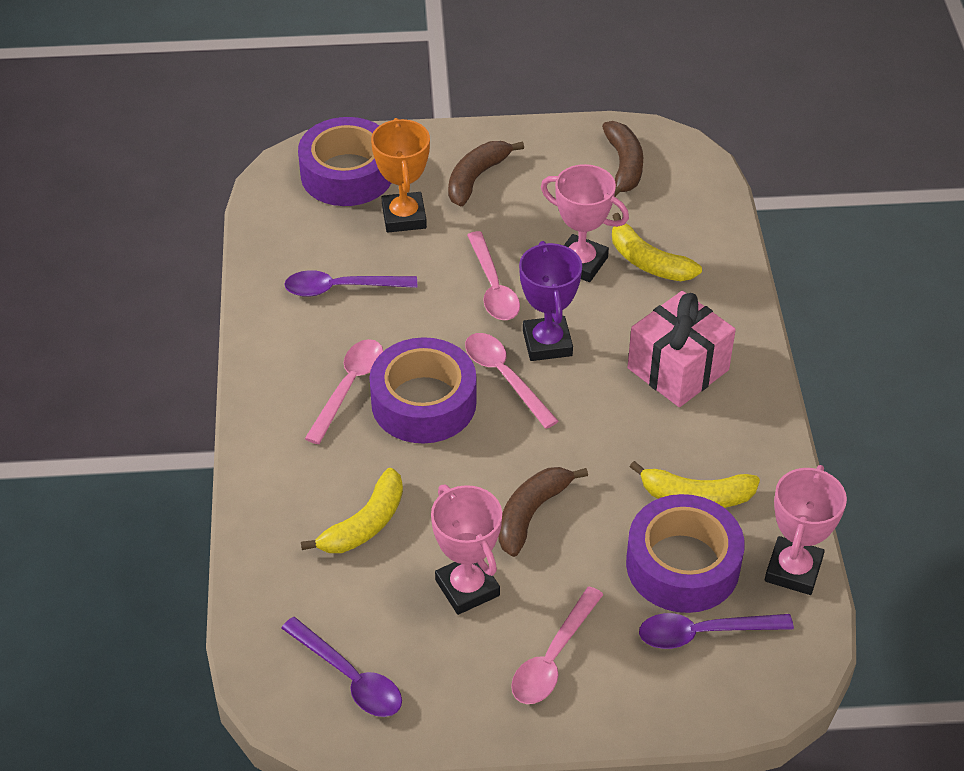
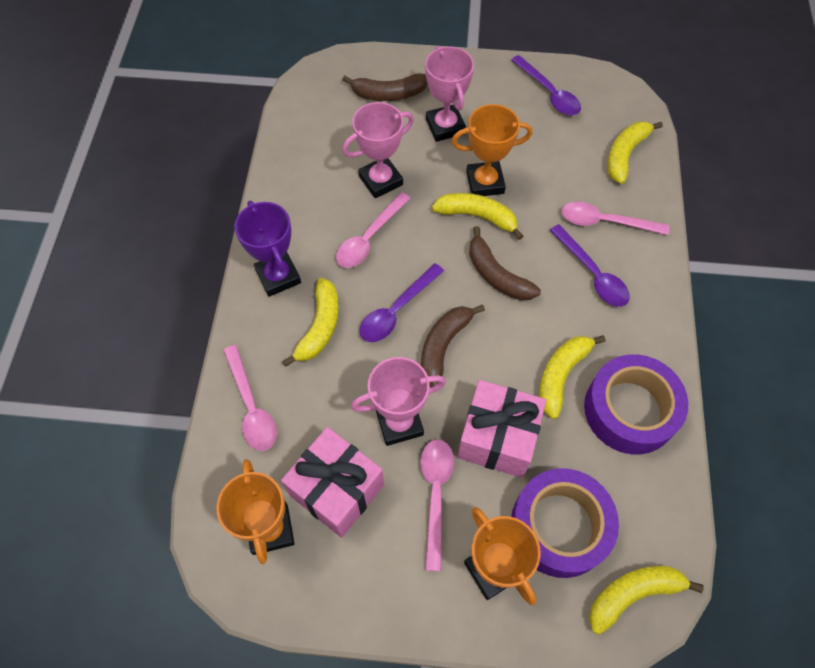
orange trophy: [371,118,430,233] = 1 -> [217,459,295,564] [451,104,532,196] [464,507,541,606] = 3
pink gift: [628,291,736,407] = 1 -> [281,427,384,538] [457,380,546,478] = 2
purple tape: [298,117,391,206] [369,337,477,443] [626,494,745,613] = 3 -> [511,468,619,578] [584,354,688,454] = 2
yellow banana: [301,468,403,553] [612,213,702,281] [630,461,760,508] = 3 -> [282,278,339,367] [432,193,524,240] [539,335,606,419] [589,566,704,635] [607,122,663,184] = 5

